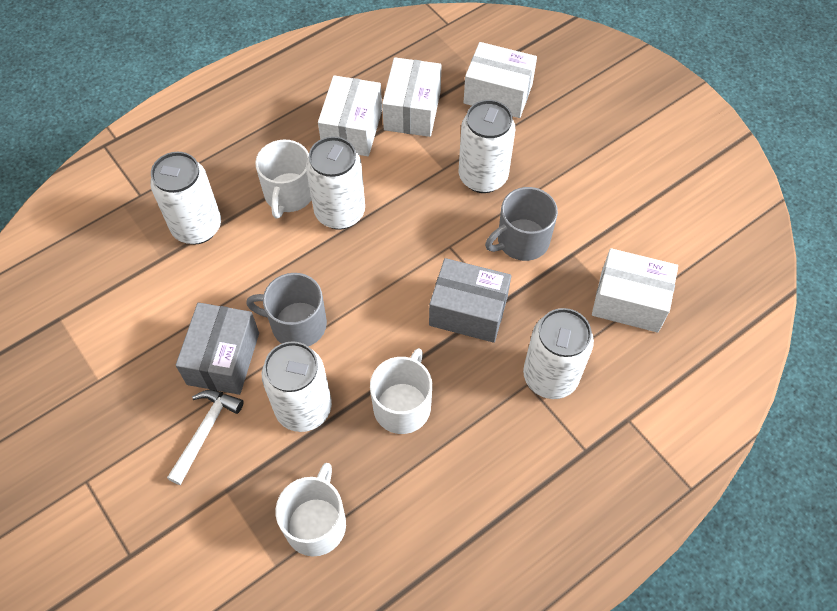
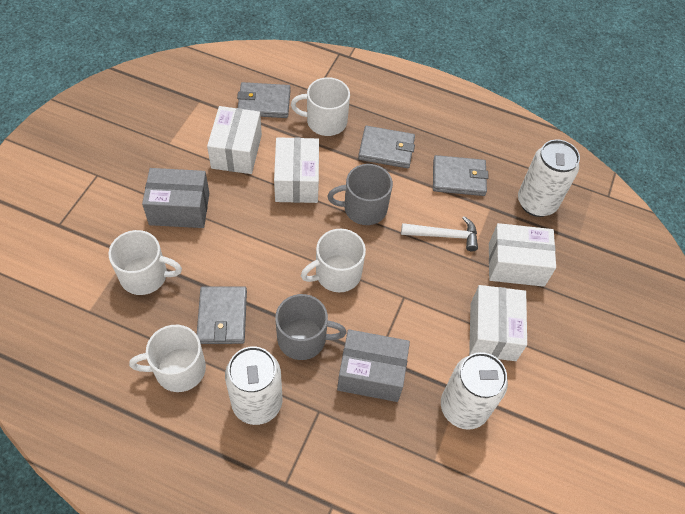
grey wallet: none = 0 -> [197,286,247,344] [237,82,291,118] [358,126,415,168] [433,155,489,196] = 4
white can: [150,152,221,244] [262,341,332,432] [306,136,365,230] [459,100,515,193] [523,308,594,399] = 5 -> [225,346,282,425] [441,352,508,430] [518,139,580,217] = 3
white mug: [255,140,312,219] [276,463,346,556] [370,348,432,434] = 3 -> [109,230,182,295] [129,325,206,392] [291,77,350,136] [301,229,366,292] = 4

